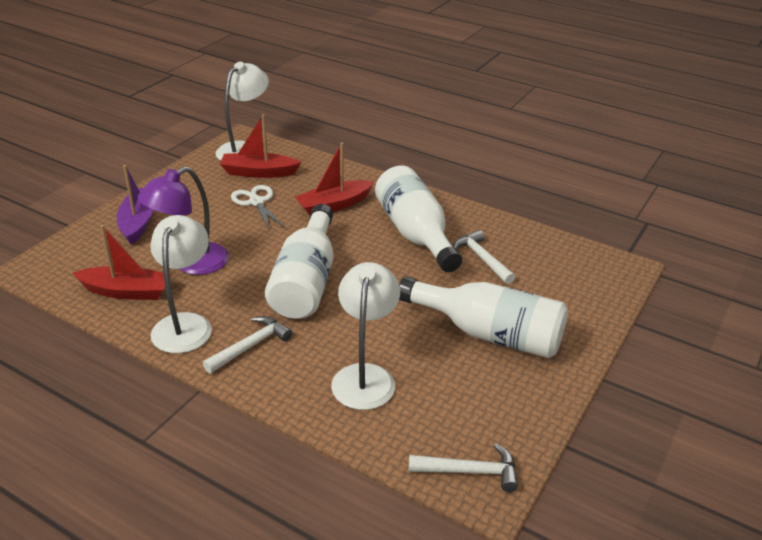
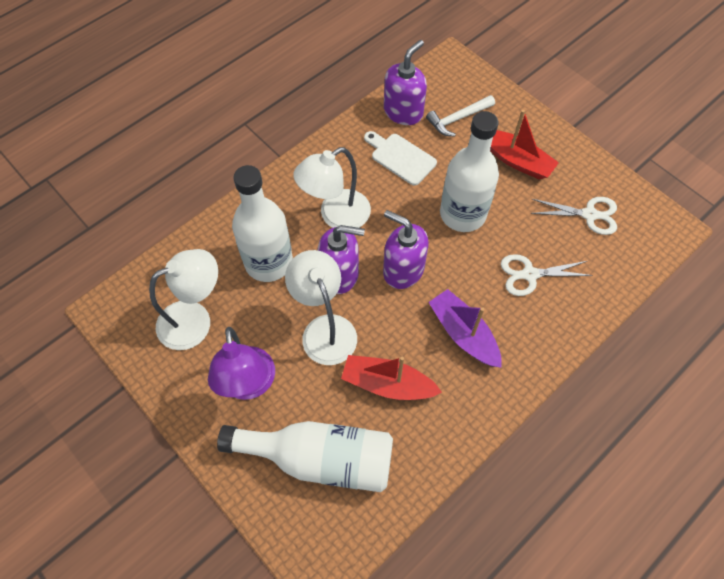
purple soap dispenser: none = 0 -> [318,225,365,294] [383,210,429,289] [384,40,427,125] = 3
red boat: [72,225,172,300] [220,114,301,178] [295,143,374,215] = 3 -> [341,355,442,400] [490,110,559,179] = 2
white cutting board: none = 0 -> [364,131,437,186] = 1
white hammer: [203,316,292,373] [409,443,518,492] [453,230,515,284] = 3 -> [426,95,495,137] = 1
white scissors: [231,185,286,231] = 1 -> [501,254,593,296] [531,197,617,235] = 2

